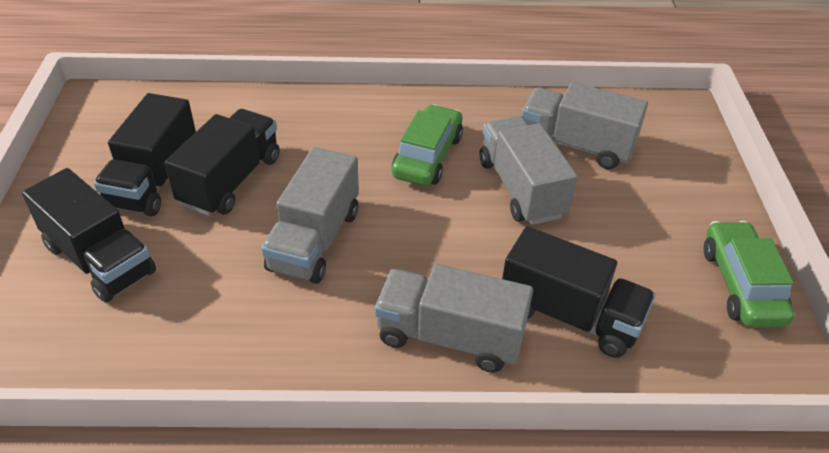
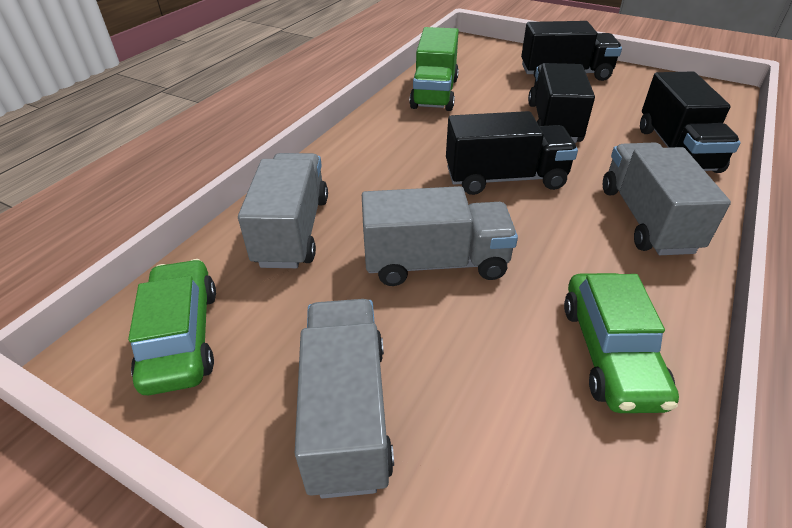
green truck: none = 0 -> [409,27,459,111] = 1

